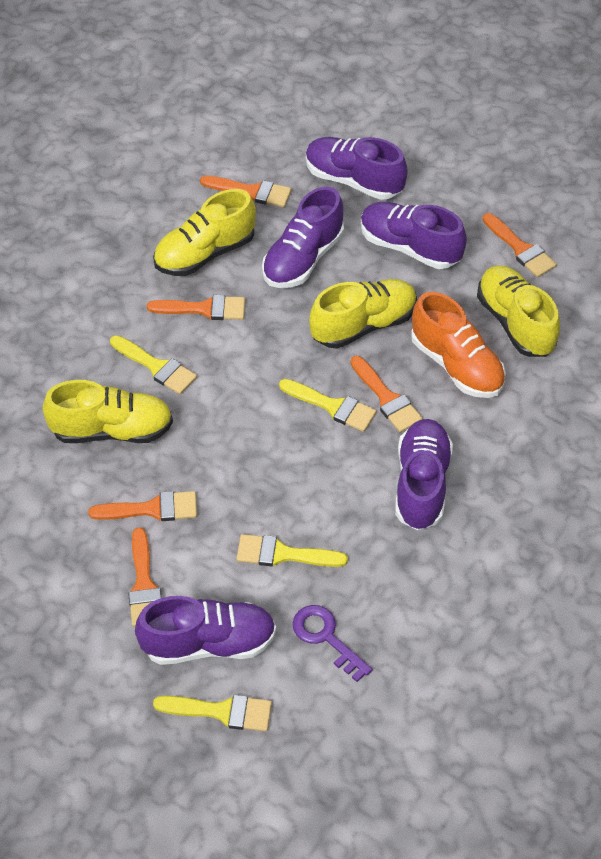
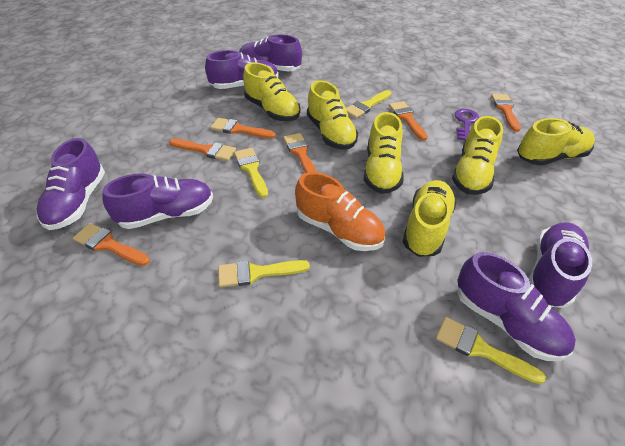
purple shoe: [135,596,276,665] [262,186,344,288] [306,137,408,200] [361,202,467,269] [395,419,453,530] = 5 -> [36,138,105,230] [102,173,213,229] [205,50,279,89] [239,34,302,72] [457,252,576,361] [529,222,592,308] = 6
yellow shoe: [43,380,173,443] [153,189,256,276] [309,279,417,349] [477,265,560,357] = 4 -> [243,62,300,121] [307,80,358,150] [364,112,404,194] [403,180,456,257] [452,116,503,195] [517,118,595,166] = 6

